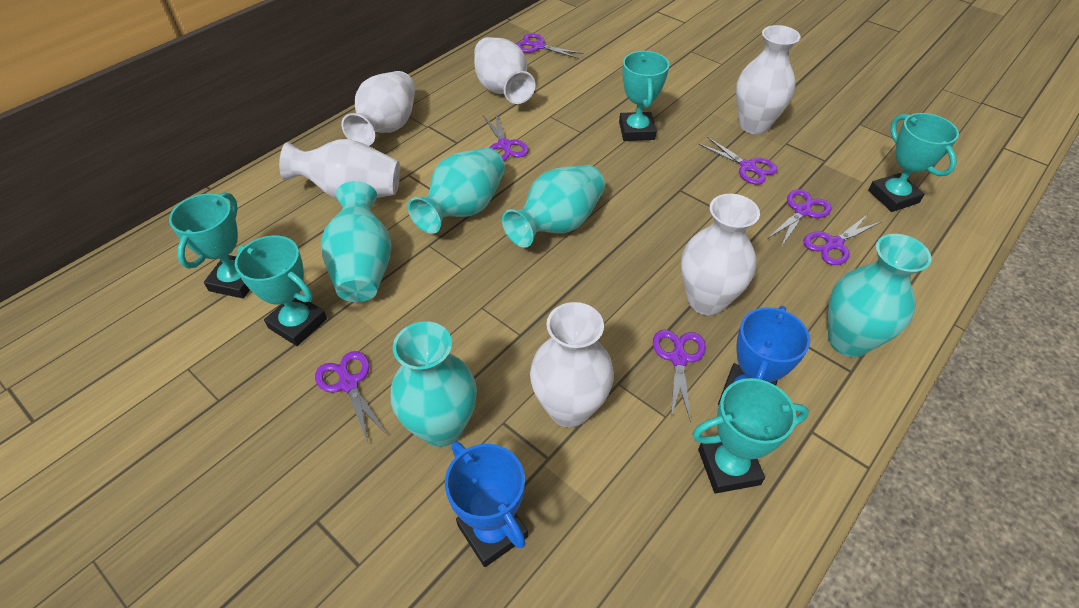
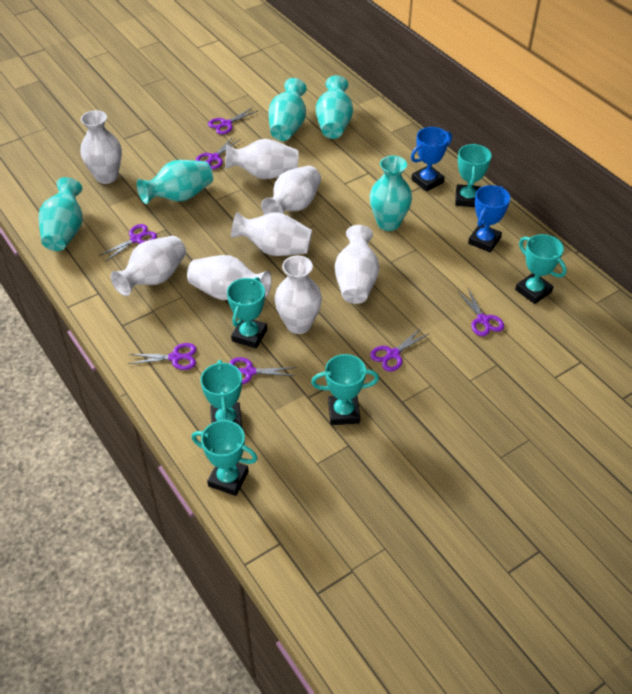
turquoise trophy: [169,192,250,299] [235,235,327,346] [619,51,669,141] [692,378,809,493] [868,113,959,212] = 5 -> [192,420,258,496] [200,360,242,428] [227,277,267,348] [311,354,379,425] [455,144,492,207] [515,234,567,304] = 6
white vase: [279,139,400,199] [341,71,416,146] [474,37,535,104] [530,302,614,427] [681,194,760,315] [736,25,801,134] = 6 -> [81,110,122,184] [110,236,186,296] [187,255,272,300] [225,139,298,179] [231,212,312,256] [261,166,321,214] [274,256,322,334] [335,225,380,304] = 8

